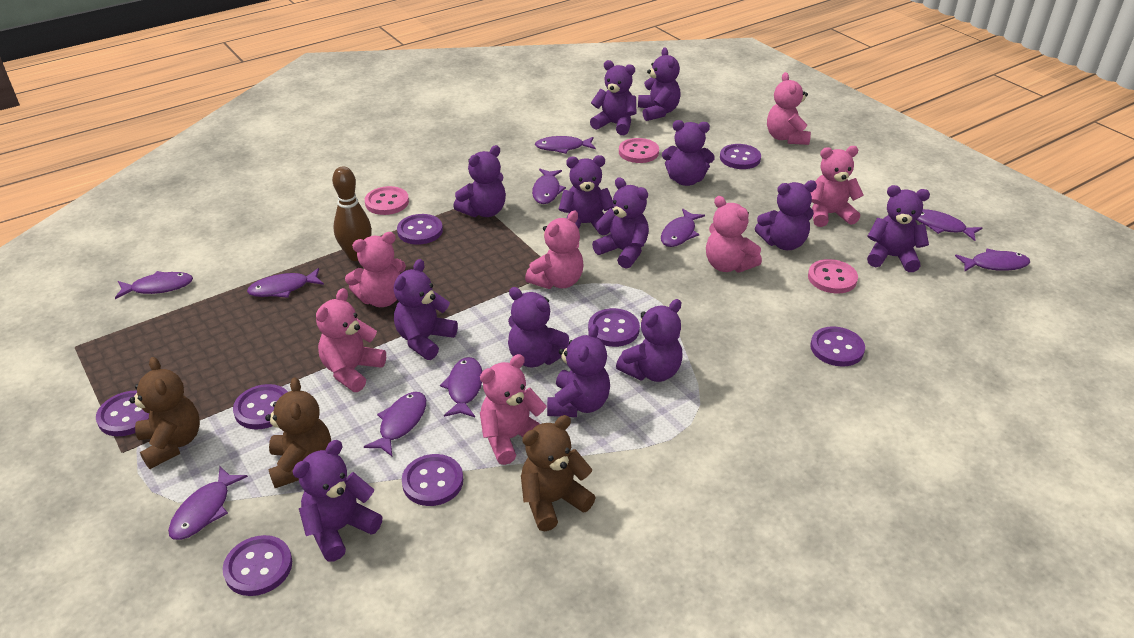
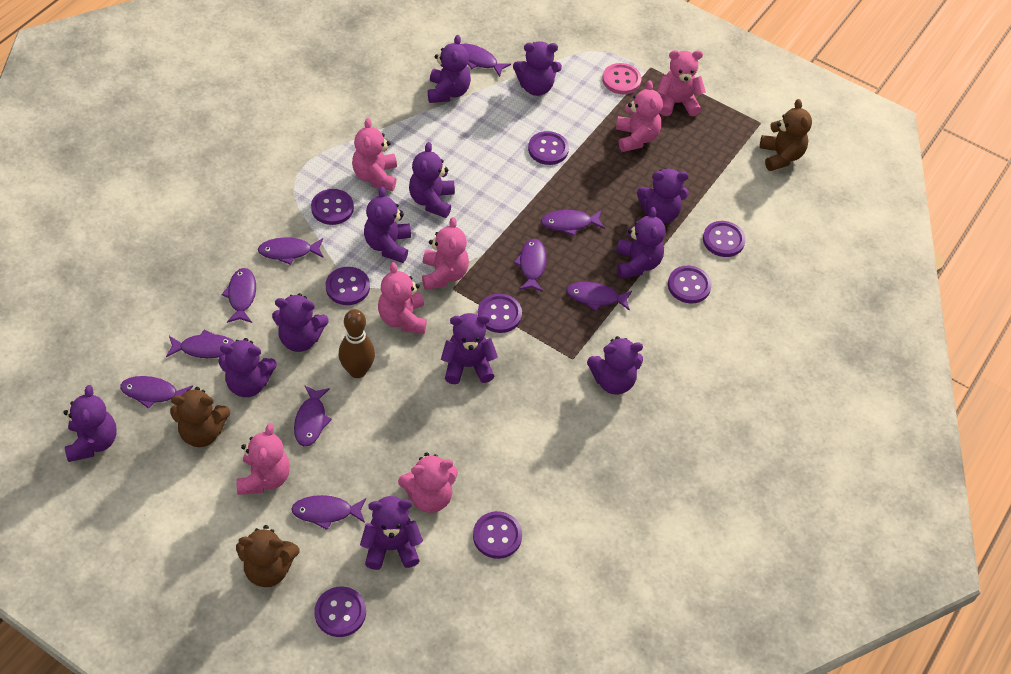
pink button: [365,186,409,215] [619,138,659,163] [808,259,858,293] = 3 -> [602,63,641,94] = 1
purple teddy bear: [292,440,382,562] [394,259,458,360] [453,145,506,217] [508,287,569,367] [547,324,610,417] [558,155,614,235] [590,60,636,135] [592,177,649,269] [616,299,682,382] [638,47,681,121] [662,120,715,186] [755,180,817,250] [867,185,930,272] = 13 -> [63,385,117,462] [219,338,277,397] [272,293,329,352] [360,496,423,570] [364,187,411,263] [409,142,455,218] [428,35,471,103] [441,313,498,384] [513,41,562,96] [587,336,643,395] [616,207,666,279] [637,168,689,223] = 12

